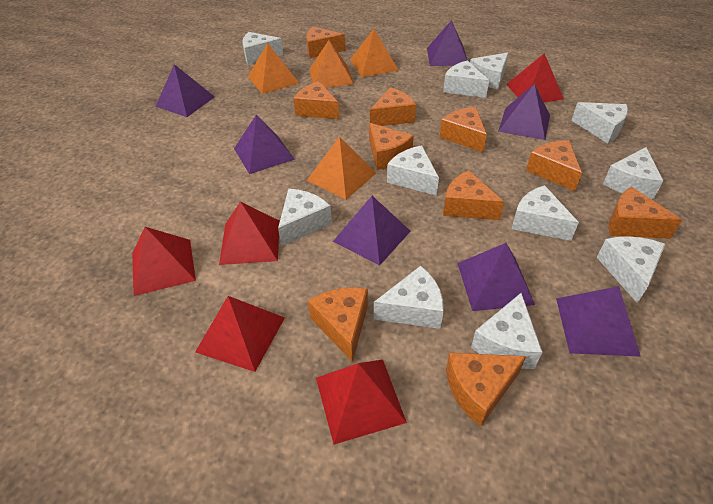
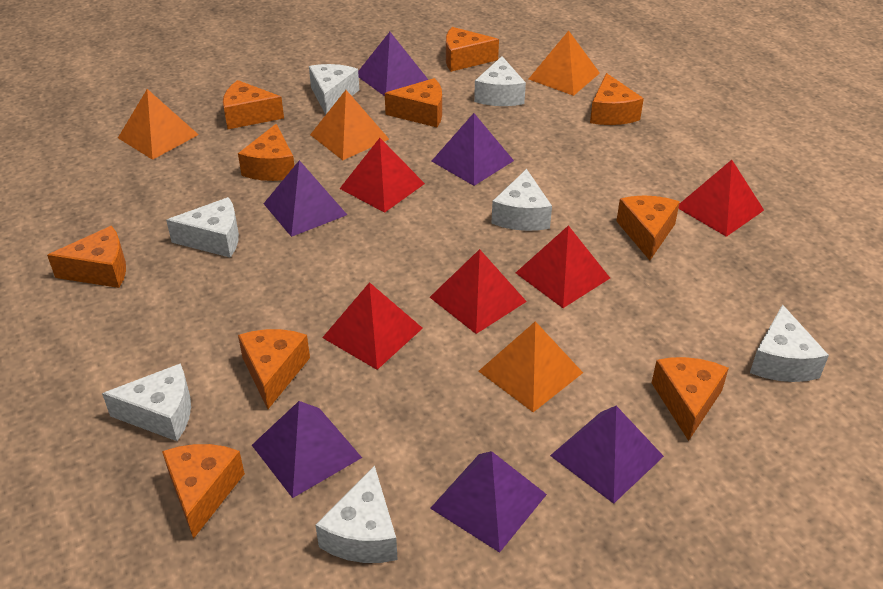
purple pyramid: [155,64,215,117] [234,114,295,174] [333,196,410,266] [427,20,467,66] [457,243,535,311] [498,84,550,140] [556,286,641,357] = 7 -> [252,401,362,498] [264,160,347,237] [358,32,428,96] [430,451,547,553] [432,113,514,186] [550,406,664,504] = 6
white cheese: [242,32,284,64] [278,189,332,246] [374,266,444,329] [387,145,439,196] [443,60,489,98] [470,52,509,90] [471,293,542,369] [511,185,579,241] [571,102,628,143] [597,236,665,303] [603,147,663,199] = 11 -> [102,363,191,441] [166,197,239,258] [309,64,359,115] [316,465,398,563] [474,56,526,106] [492,169,552,231] [750,304,829,382] = 7

